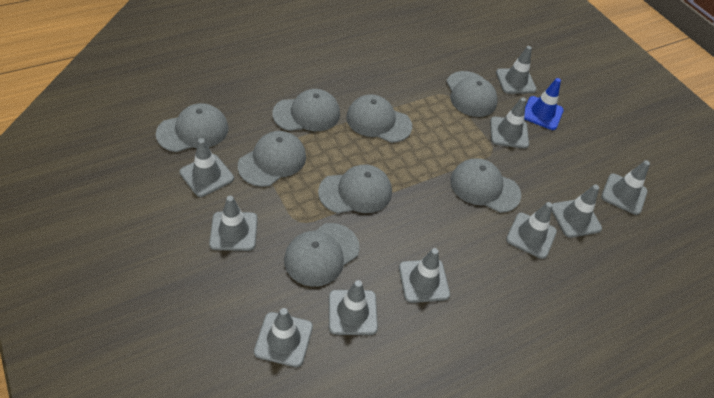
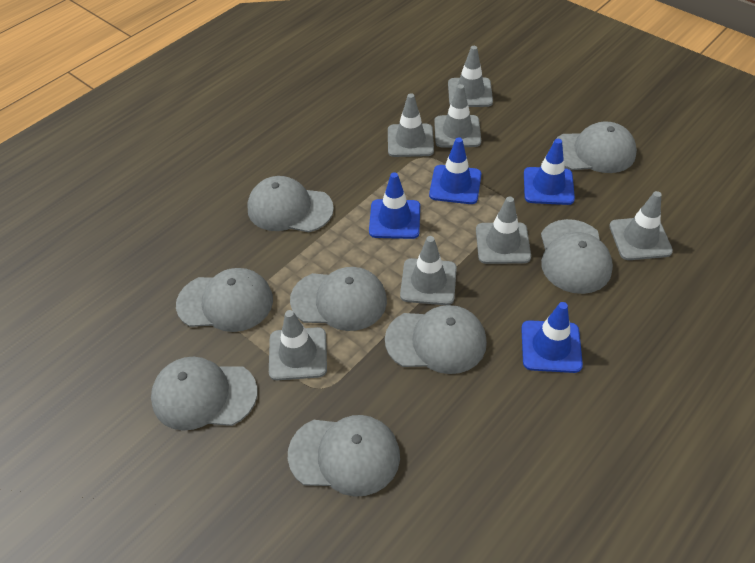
blue traffic cone: [524,78,564,130] = 1 -> [369,172,420,239] [429,137,481,204] [521,302,583,373] [524,139,575,205] = 4
grey traffic cone: [180,138,234,197] [209,196,258,251] [254,308,313,367] [329,280,378,335] [399,248,450,303] [490,97,529,149] [496,46,537,94] [506,202,557,259] [552,185,602,238] [601,160,650,215] = 10 -> [269,310,327,380] [388,93,434,157] [400,236,457,305] [434,84,481,148] [448,46,493,107] [476,196,531,264] [609,191,673,260] = 7

